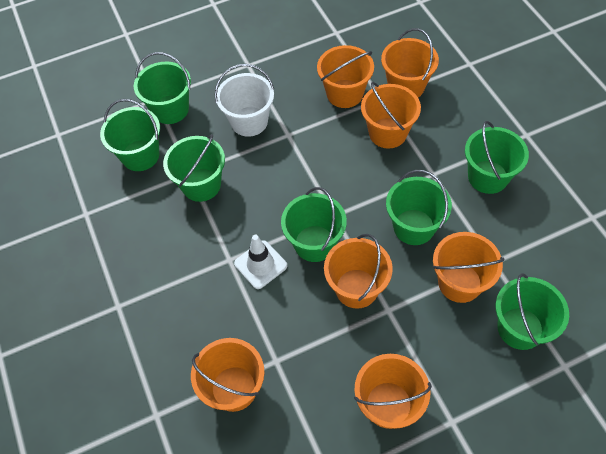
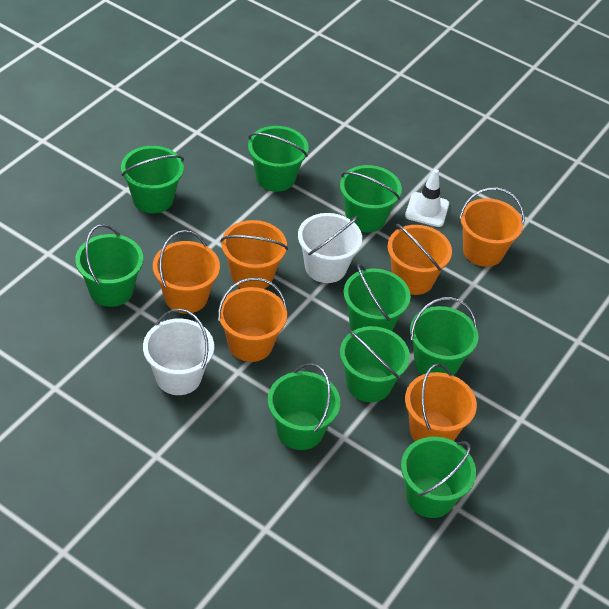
green bucket: [100,99,160,171] [134,52,191,124] [163,134,225,202] [281,187,347,262] [386,170,452,245] [465,121,529,194] [496,273,569,350] = 7 -> [75,224,143,307] [121,146,184,213] [248,126,309,192] [268,363,340,450] [340,165,402,233] [340,326,410,402] [343,264,411,331] [401,437,476,518] [410,297,479,376] = 9
orange bucket: [191,338,264,412] [317,45,374,108] [324,234,393,309] [354,354,432,429] [361,82,421,149] [381,28,439,98] [432,232,505,303] = 7 -> [153,230,220,314] [218,278,287,362] [221,220,288,289] [388,224,452,295] [405,364,477,441] [459,187,525,267] = 6
white bucket: [215,64,274,137] = 1 -> [143,309,214,395] [298,213,362,283] = 2

